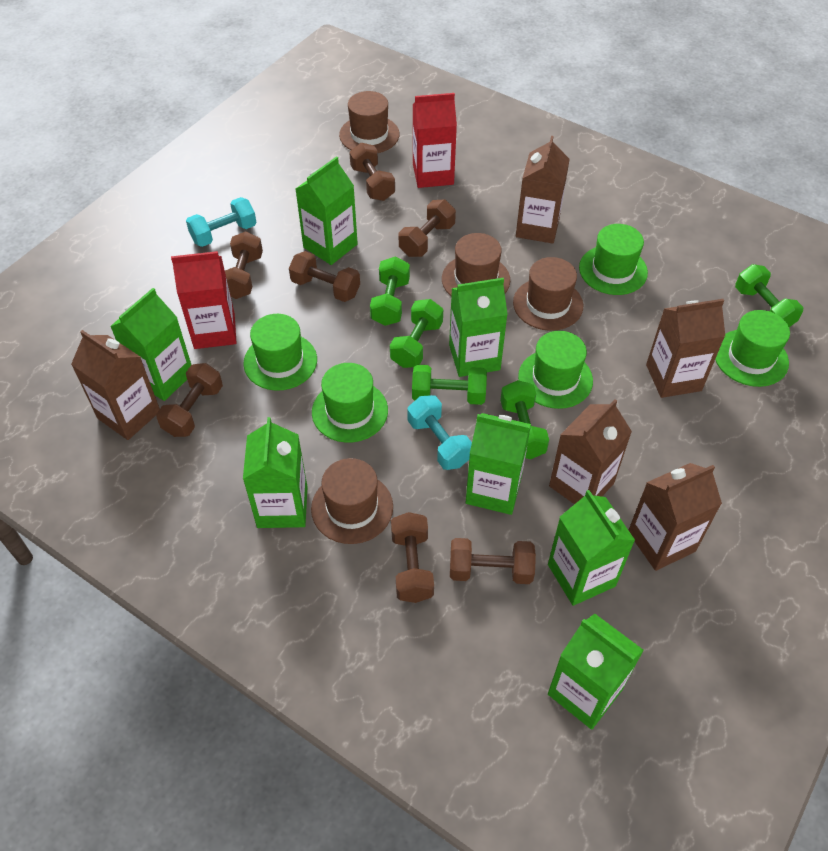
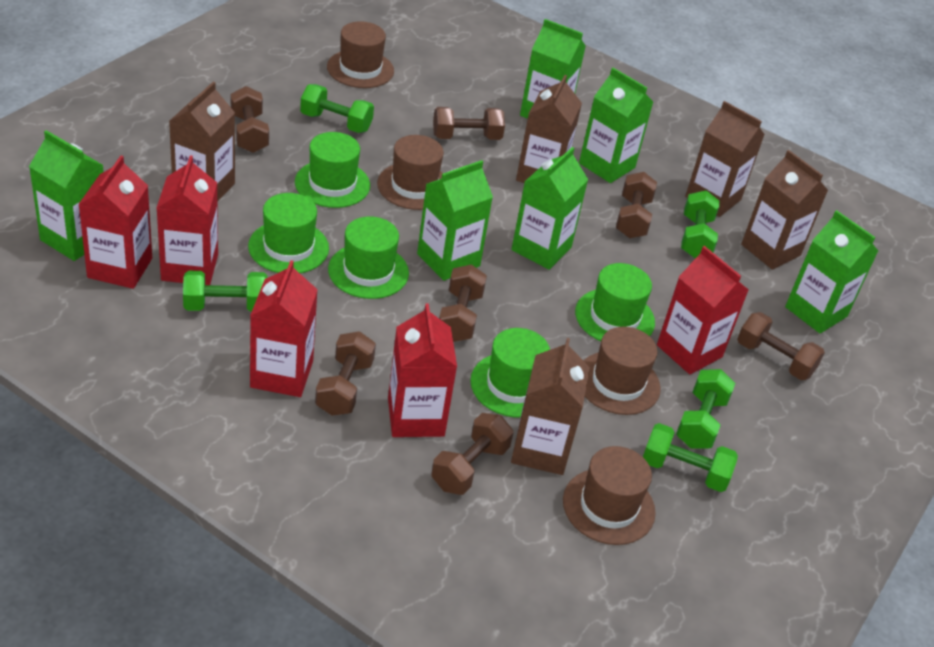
green carton: [110,288,191,401] [243,417,308,528] [296,156,358,265] [449,278,508,377] [466,413,531,515] [548,490,635,606] [548,614,644,730] = 7 -> [29,130,104,261] [417,160,493,281] [511,147,588,270] [520,19,586,119] [579,68,653,183] [785,210,878,334] = 6
red carton: [171,251,237,349] [413,93,457,188] = 2 -> [78,156,152,289] [157,156,218,285] [250,260,318,397] [388,303,457,437] [657,246,749,375] = 5
turquoise dumbbell: [186,197,257,247] [408,395,472,470] = 2 -> none = 0

